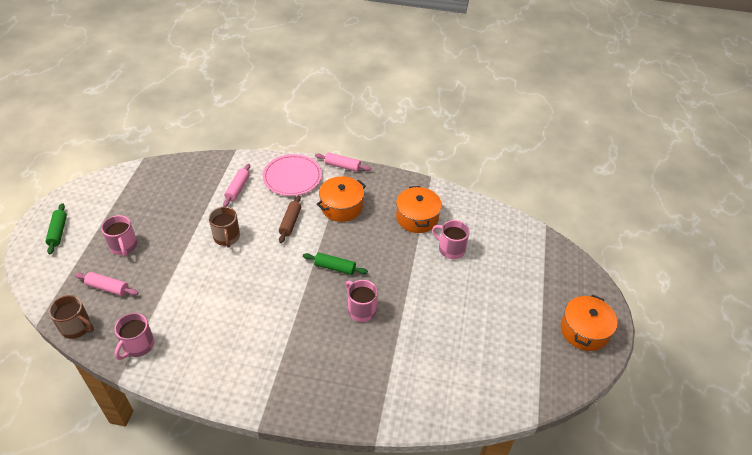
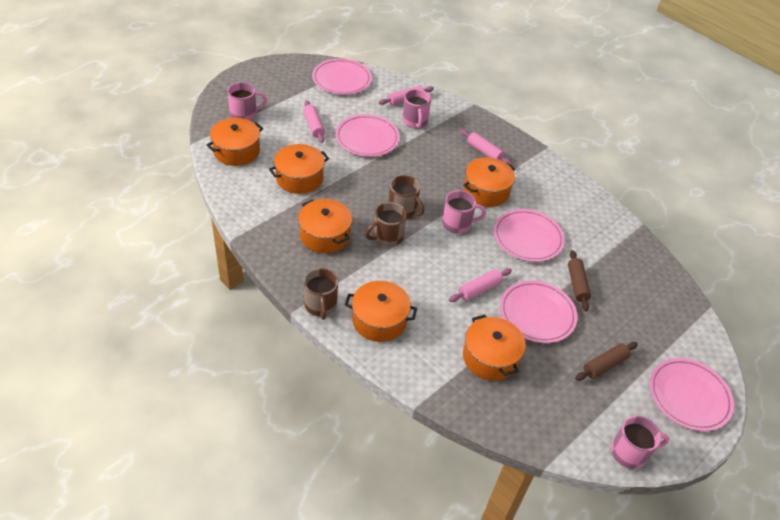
brown mug: [49,295,94,339] [209,207,240,248] = 2 -> [304,268,338,320] [365,202,407,247] [388,175,424,218] = 3
brown rolling pin: [279,195,301,243] = 1 -> [568,250,591,311] [575,342,638,381] = 2
green rolling pin: [45,203,67,254] [303,252,368,275] = 2 -> none = 0
orange pot: [317,176,366,222] [396,186,442,233] [561,295,618,351] = 3 -> [206,118,263,166] [269,144,329,194] [298,199,352,253] [345,281,417,342] [463,157,515,207] [463,314,526,381] = 6
pink plate: [263,154,322,196] = 1 -> [312,59,372,95] [335,114,400,157] [494,209,565,262] [500,280,578,343] [649,358,734,431] = 5
pink rolling pin: [75,272,138,296] [223,164,250,207] [315,152,371,172] = 3 -> [303,100,325,143] [378,85,434,106] [449,268,512,302] [460,130,512,165] = 4

